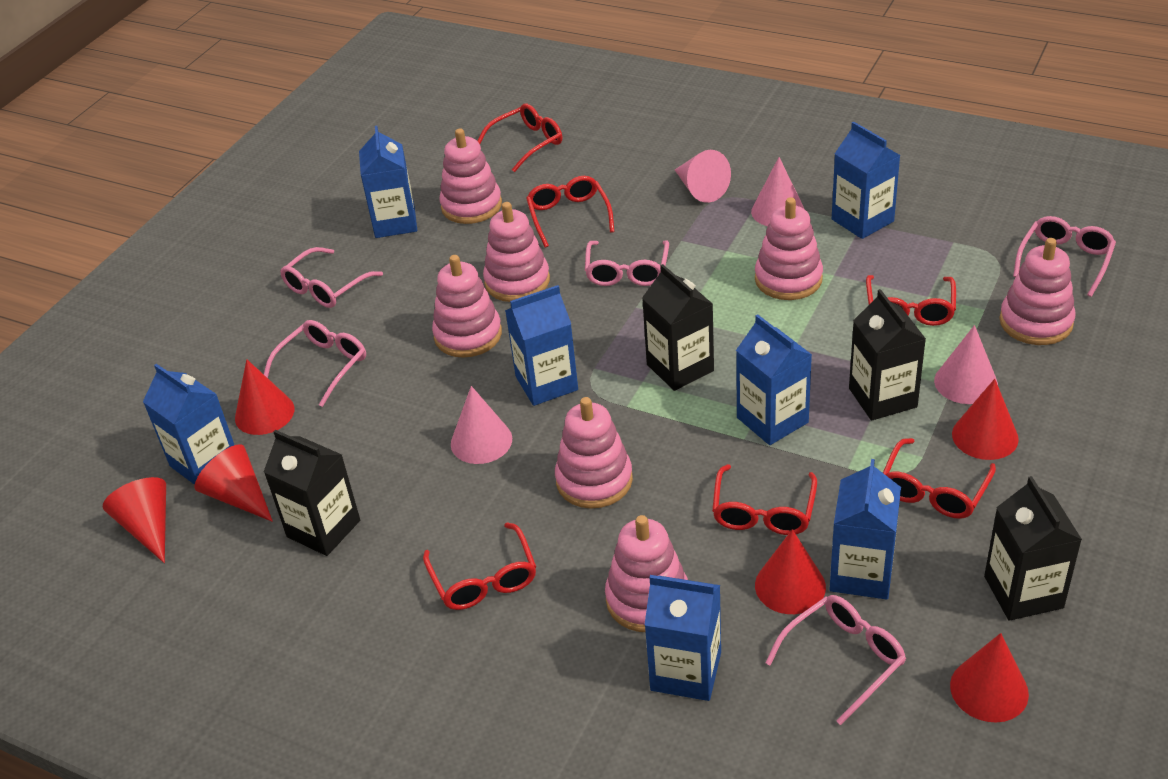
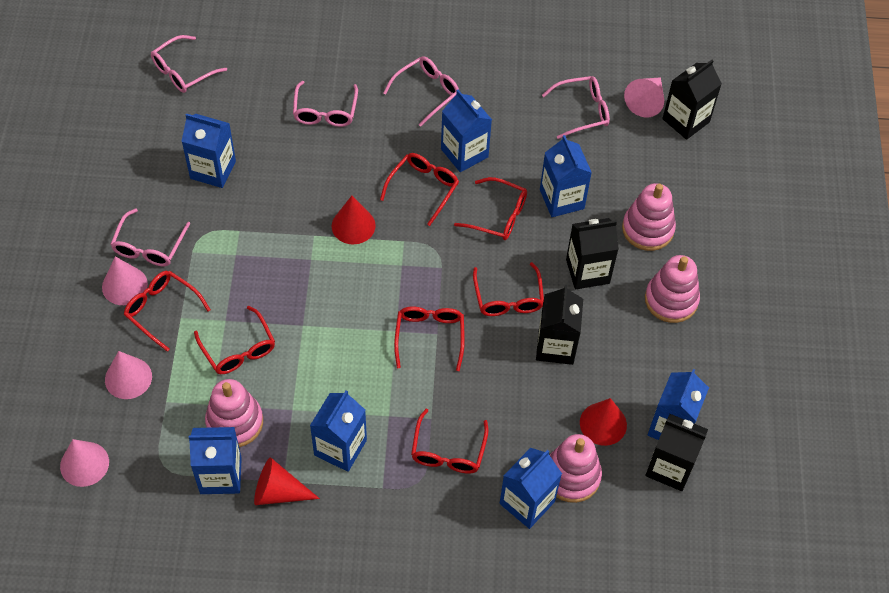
pink stacking toy: [432,255,502,358] [439,128,502,224] [483,202,550,302] [555,397,633,509] [605,515,688,632] [755,197,823,300] [1000,238,1076,345] = 7 -> [205,379,263,447] [550,434,602,503] [622,183,676,251] [645,255,700,323] = 4
red cone: [103,477,166,563] [194,444,273,522] [235,359,295,435] [755,529,826,614] [950,633,1029,722] [952,379,1019,460] = 6 -> [254,457,320,505] [332,196,376,245] [580,398,627,446] = 3
red glasses: [423,522,536,610] [478,104,562,172] [526,176,614,248] [712,464,817,535] [866,275,956,326] [883,438,996,519] = 6 -> [124,271,211,352] [194,306,275,374] [380,153,459,226] [394,307,465,371] [411,409,489,474] [454,177,527,240] [473,262,544,316] = 7

